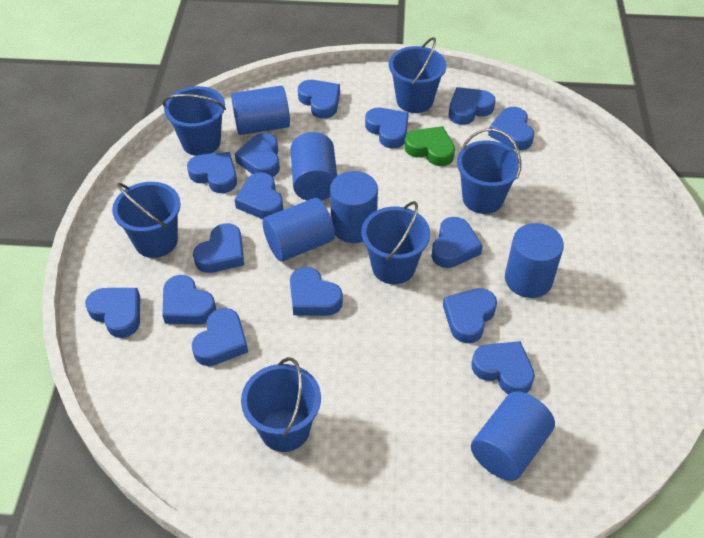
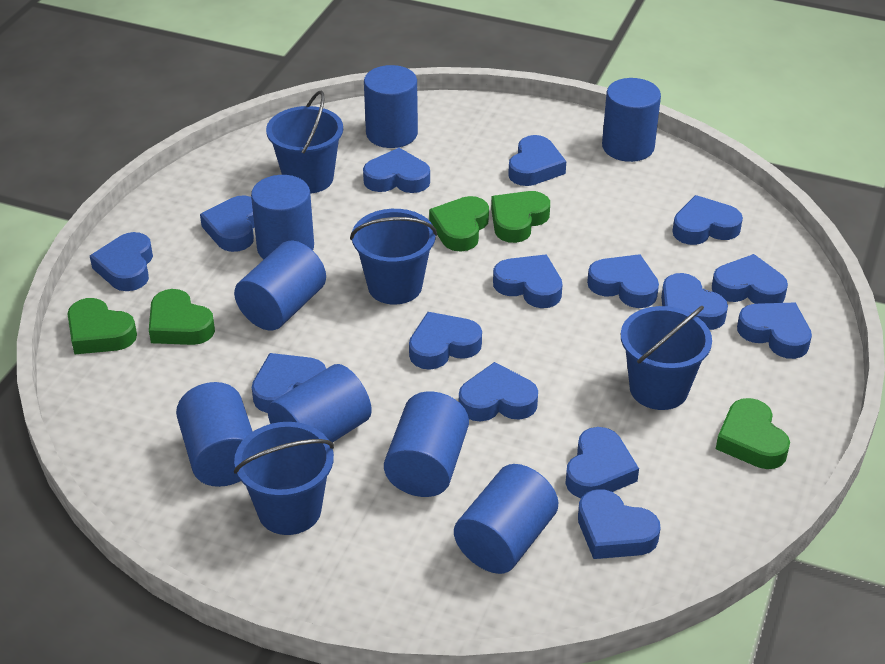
blue bucket: [112,182,181,258] [163,86,226,156] [241,357,321,452] [361,201,430,284] [389,37,446,113] [457,129,522,214] = 6 -> [234,422,334,535] [266,91,343,194] [350,209,437,305] [621,306,712,410] = 4
blue cylinder: [231,86,290,135] [263,198,335,262] [290,132,337,201] [330,171,378,243] [471,391,555,481] [505,223,564,298] = 6 -> [176,382,253,487] [234,241,326,331] [251,175,314,259] [268,364,372,442] [364,65,418,148] [384,391,469,497] [454,464,559,574] [602,78,661,162] = 8
green heart: [404,126,455,166] = 1 -> [68,298,137,354] [149,289,215,345] [429,196,489,252] [491,191,550,243] [716,398,790,469] = 5

